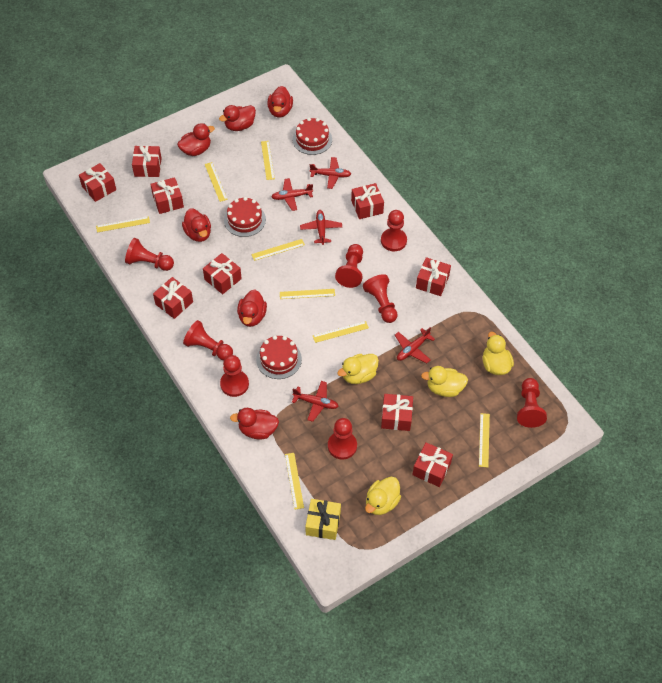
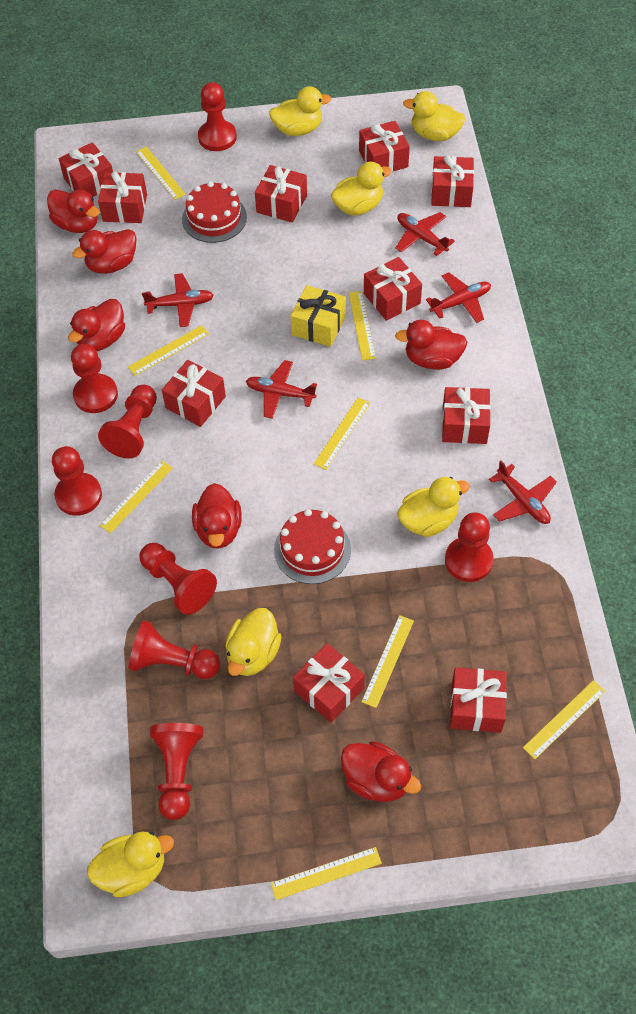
red cake: [224,197,266,237] [256,335,302,379] [293,118,332,155] = 3 -> [182,181,247,243] [274,509,351,584] = 2
red gift: [79,163,116,202] [132,145,162,177] [150,177,184,214] [153,277,193,319] [203,253,242,294] [351,183,384,219] [381,394,413,431] [412,442,453,487] [416,257,451,296] = 9 -> [59,142,113,197] [98,171,147,223] [162,360,226,427] [255,165,307,223] [293,643,365,723] [359,121,410,172] [364,257,422,321] [431,155,474,207] [442,387,491,444] [450,667,507,733] = 10
yellow duck: [337,354,379,384] [365,477,401,515] [421,366,468,397] [482,332,514,375] = 4 -> [87,831,174,897] [226,608,282,676] [269,86,331,136] [331,162,392,215] [397,477,470,537] [403,91,465,141] = 6

